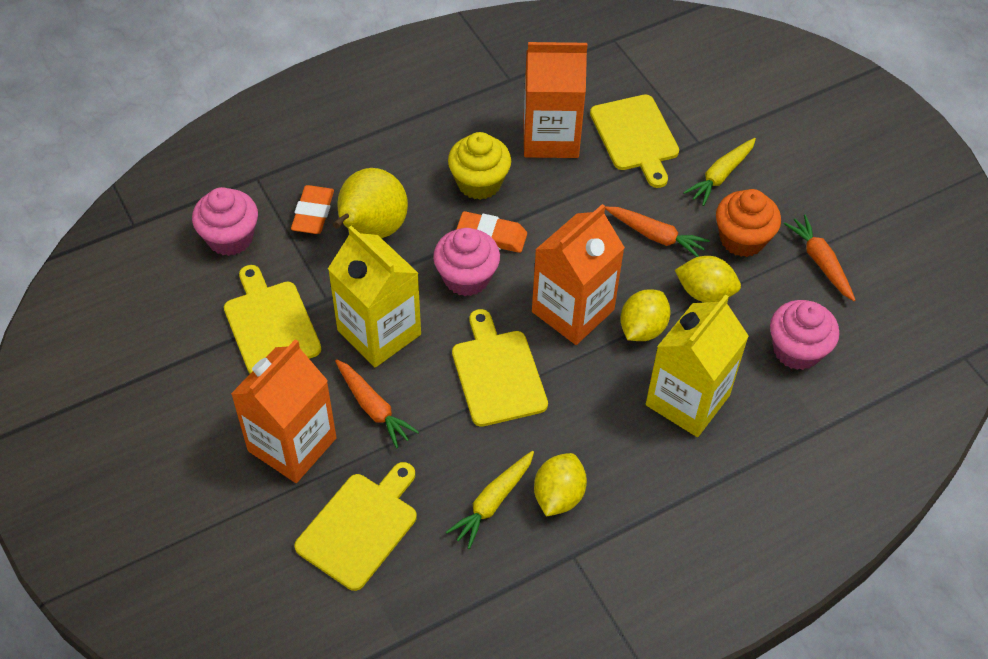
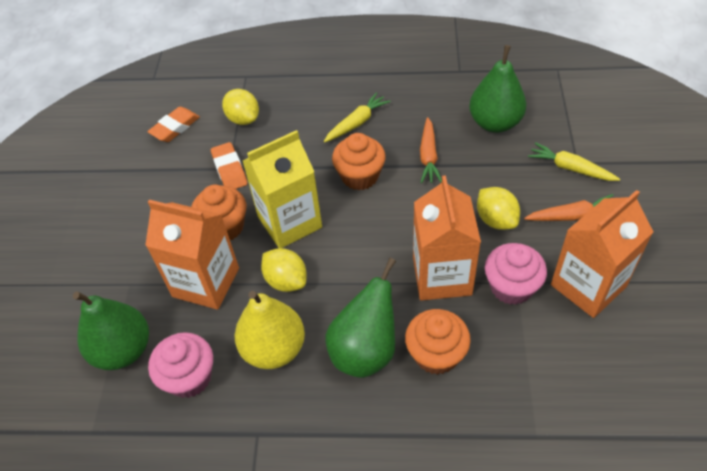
green pear: none = 0 -> [73,292,149,370] [326,258,396,378] [469,45,527,133] = 3
orange carrot: [335,359,419,448] [605,207,710,257] [784,215,855,301] = 3 -> [420,117,442,183] [524,194,613,221] = 2
orange cupcake: [716,189,781,257] = 1 -> [191,184,246,240] [332,133,385,190] [405,309,471,375] = 3
pink cupcake: [192,187,258,256] [433,228,500,296] [770,300,839,370] = 3 -> [148,332,213,398] [485,243,547,305] = 2
yellow carton: [328,225,421,367] [646,294,749,437] = 2 -> [243,130,322,248] = 1
yellow cupcake: [448,132,511,200] = 1 -> none = 0
yellow cutting board: [224,265,322,374] [294,462,417,591] [452,309,548,427] [590,95,679,188] = 4 -> none = 0

